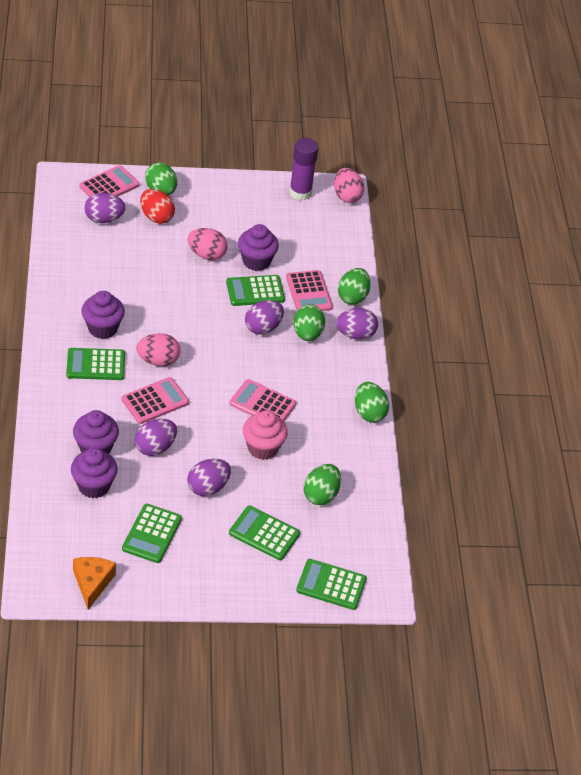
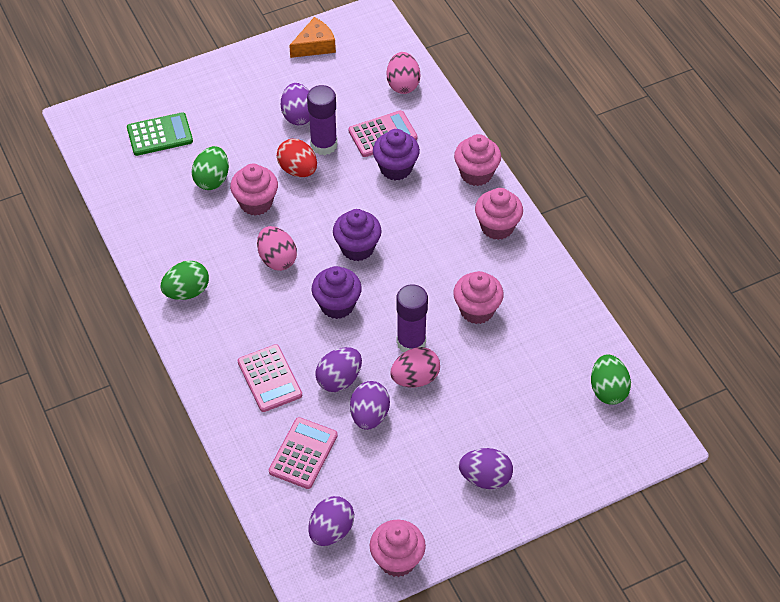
green calculator: [66,348,125,380] [122,504,182,563] [226,275,285,306] [229,506,300,560] [296,559,367,610] = 5 -> [127,112,193,156] = 1
green egg: [145,162,177,195] [293,304,325,341] [304,464,341,505] [338,268,371,305] [355,382,389,423] = 5 -> [160,260,209,300] [192,146,229,190] [591,354,631,405] = 3
pink calculator: [79,165,139,197] [122,377,189,424] [229,379,296,421] [286,270,333,311] = 4 -> [238,344,302,412] [269,417,338,489] [348,110,417,157] = 3
pink cupcake: [243,410,288,460] = 1 -> [230,164,278,216] [370,520,426,577] [453,271,504,324] [454,134,501,186] [475,188,523,240] = 5
purple cupcake: [71,448,118,498] [73,410,119,454] [81,291,125,339] [238,224,279,271] = 4 -> [312,266,362,319] [333,209,382,261] [373,129,420,181] = 3
purple glue stick: [289,138,319,201] = 1 -> [307,85,337,155] [396,284,428,352] = 2

